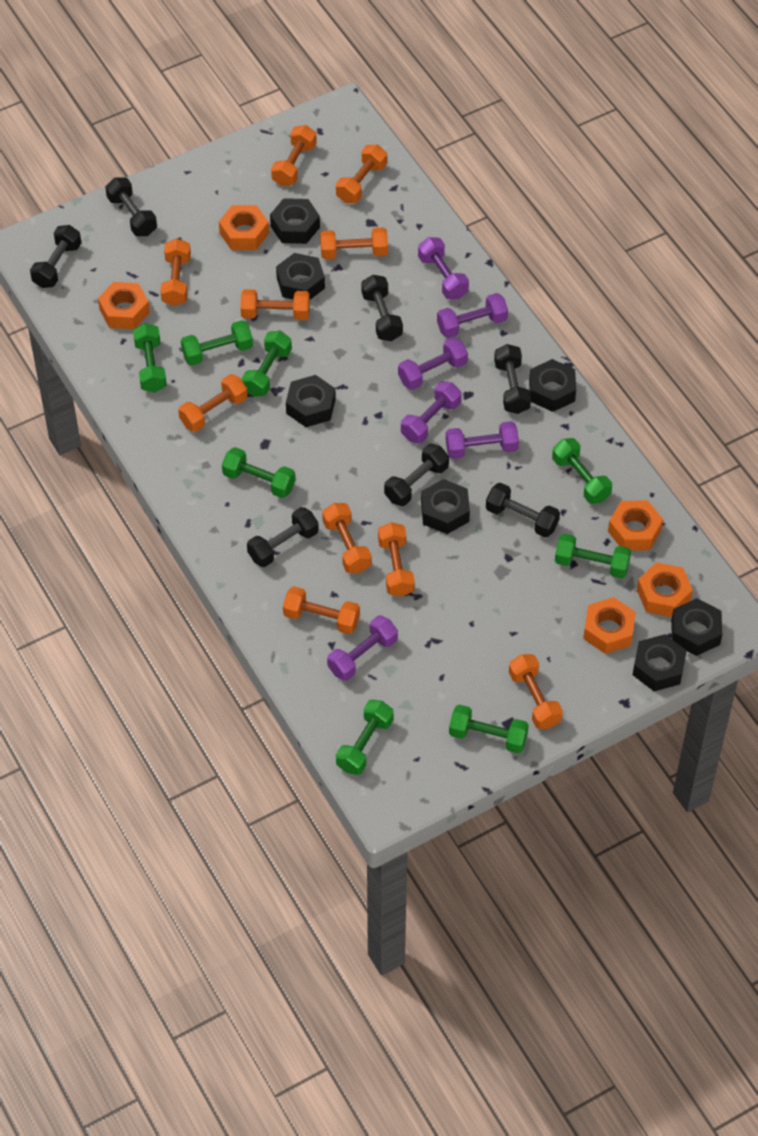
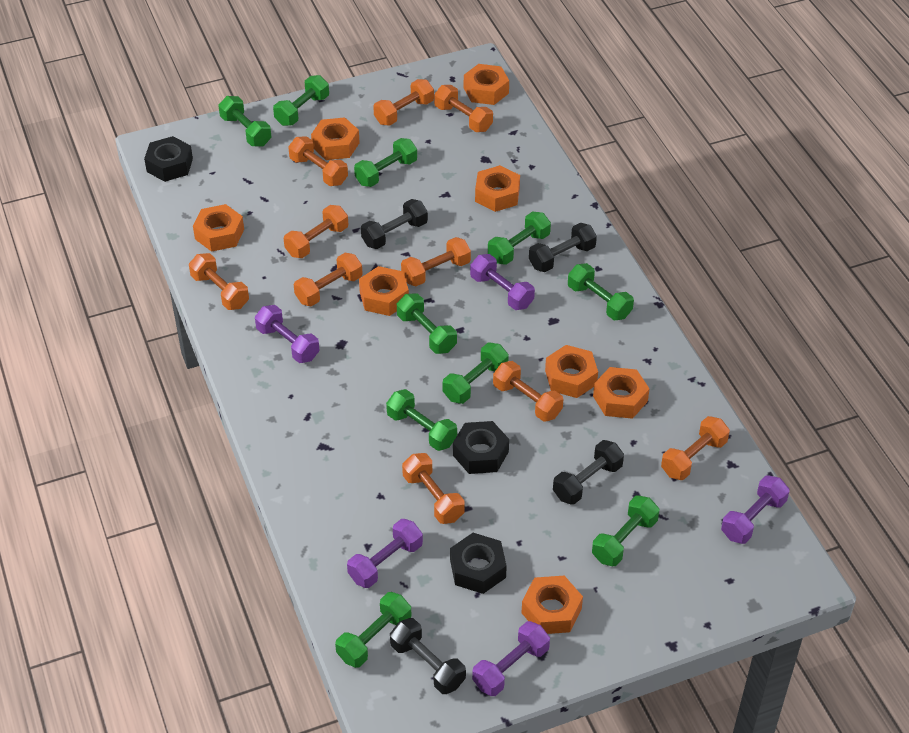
black dumbbell: [30,225,81,288] [105,177,157,236] [247,507,319,567] [361,275,403,341] [384,444,449,506] [486,483,560,537] [494,344,531,414] = 7 -> [361,199,428,249] [390,618,466,694] [529,223,597,272] [553,440,624,505] = 4
black nut: [270,198,320,244] [276,253,325,300] [286,375,336,427] [421,479,470,534] [529,359,576,412] [633,634,687,691] [671,598,722,656] = 7 -> [144,136,193,182] [450,533,507,594] [453,421,509,474] = 3
green dumbbell: [133,324,167,393] [181,320,253,366] [222,447,296,498] [242,331,292,397] [336,700,394,775] [449,705,529,753] [552,438,612,504] [555,534,631,579] = 8 -> [218,96,271,147] [273,75,329,126] [335,592,411,668] [354,138,417,187] [386,389,457,451] [397,293,457,354] [443,343,509,404] [488,211,551,265] [568,263,634,320] [592,496,659,566] = 10
orange nut: [98,282,150,329] [219,205,269,250] [583,597,636,654] [608,500,663,551] [637,562,693,617] = 5 -> [193,204,244,252] [311,117,360,160] [359,266,409,316] [464,64,509,105] [475,165,520,212] [521,576,583,634] [545,345,598,398] [593,367,649,419] = 8
purple dumbbell: [327,615,398,681] [398,337,468,390] [401,381,462,443] [418,237,469,299] [437,293,508,338] [446,421,519,459] = 6 -> [255,305,320,363] [347,519,423,588] [470,254,535,310] [472,621,550,696] [721,475,790,544] = 5

